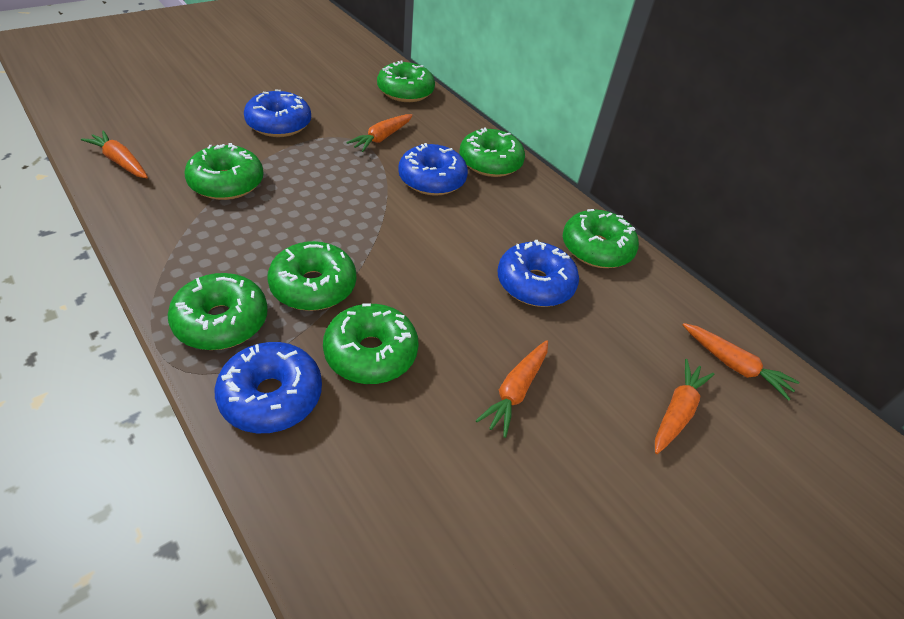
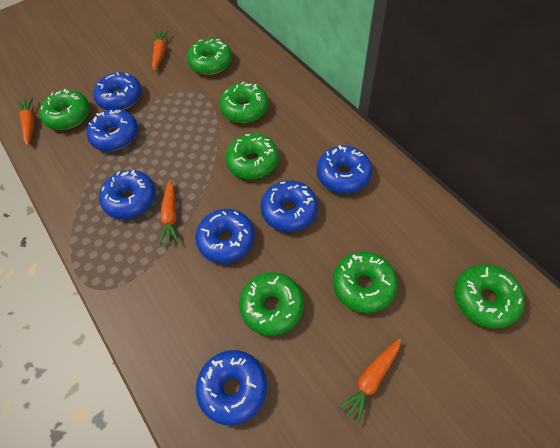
blue donut: [214,342,322,433] [244,89,311,137] [398,143,468,196] [498,240,579,307] = 4 -> [87,109,138,151] [93,72,142,110] [99,170,156,219] [195,209,255,263] [196,350,267,426] [260,180,318,232] [317,145,372,194] = 7
orange carrot: [81,130,148,178] [346,114,413,152] [475,340,548,438] [655,359,715,454] [683,323,799,401] = 5 -> [17,97,35,146] [152,30,168,71] [159,179,179,245] [338,339,401,425] = 4

